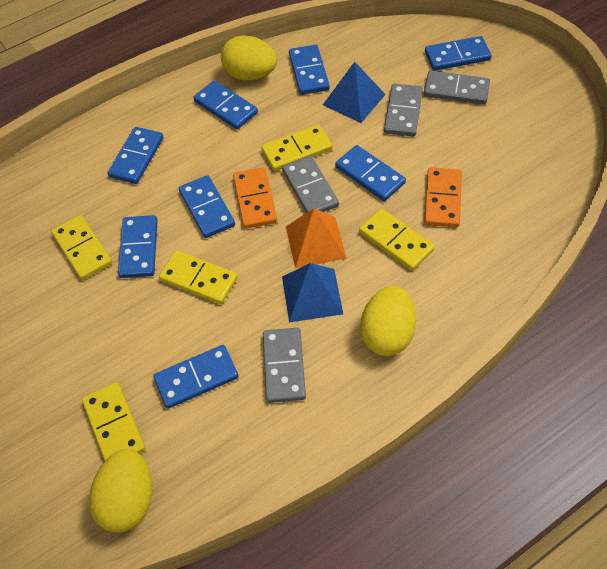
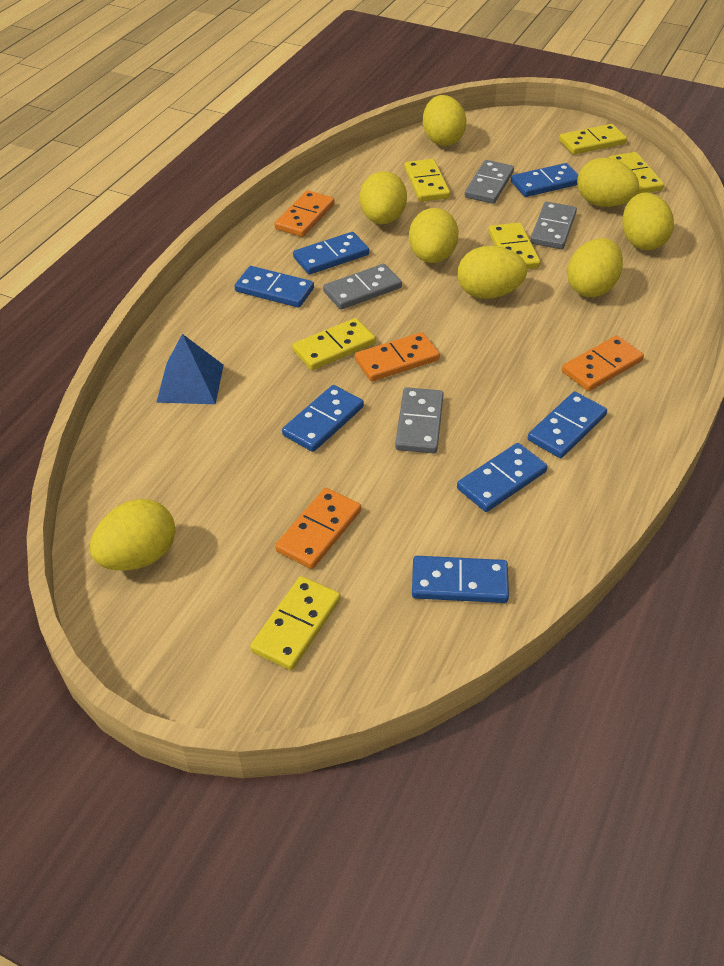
blue domino: [107,127,163,184] [118,215,158,278] [153,345,239,409] [179,175,235,238] [193,80,258,130] [289,45,330,95] [335,145,406,201] [425,36,491,71] = 8 -> [235,266,314,308] [282,385,364,452] [293,232,369,274] [412,556,509,603] [457,443,548,512] [511,163,578,197] [528,392,607,458] = 7
blue pyramid: [282,263,343,322] [323,62,386,123] = 2 -> [156,334,224,404] = 1
orange domino: [233,167,277,229] [424,167,462,228] = 2 -> [274,190,335,237] [275,488,361,569] [355,332,440,382] [562,335,644,391] = 4
orange pyramid: [286,208,347,268] = 1 -> none = 0
yellow domino: [51,215,112,280] [82,382,145,461] [159,250,238,304] [261,124,333,171] [359,209,434,271] = 5 -> [250,576,341,670] [292,318,376,370] [404,159,450,202] [488,223,541,269] [559,124,627,154] [609,152,664,194] = 6
yellow egg: [89,449,153,532] [221,35,277,81] [361,286,416,356] = 3 -> [90,499,176,571] [360,171,407,224] [409,208,459,263] [423,95,466,146] [457,246,528,299] [567,238,623,297] [577,158,639,207] [622,192,674,250] = 8

